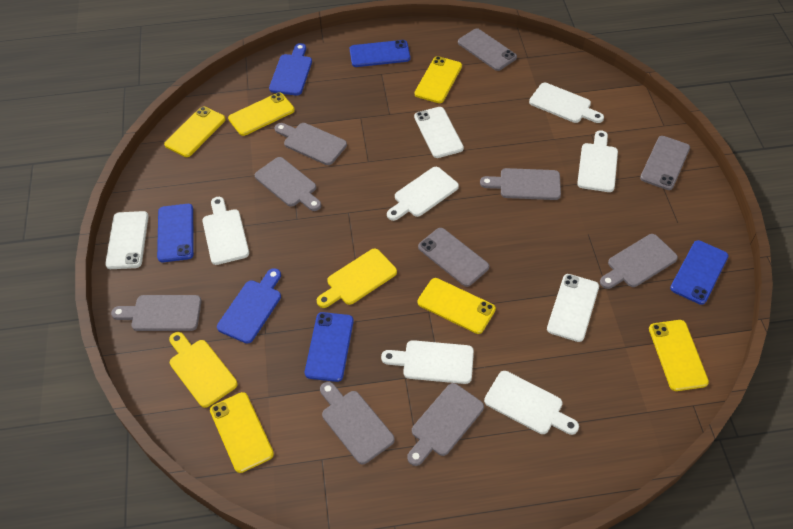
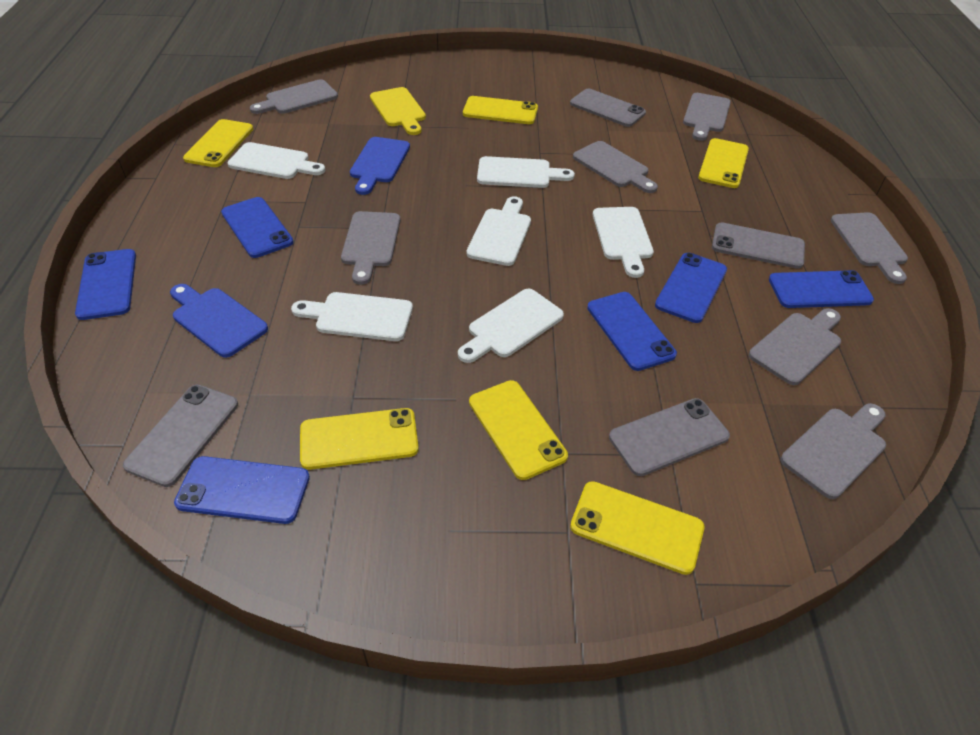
blue phone: [157,204,194,262] [305,312,354,382] [350,40,410,67] [670,240,729,305] = 4 -> [75,249,136,320] [174,456,310,524] [221,197,293,258] [587,292,677,371] [655,253,727,323] [769,270,874,308] = 6
grey phone: [418,228,489,287] [458,28,517,71] [640,136,690,190] = 3 -> [123,385,238,487] [570,89,646,127] [609,398,730,476] [712,222,805,269] = 4
white phone: [105,211,149,269] [414,107,464,158] [547,274,599,342] = 3 -> none = 0
yellow cutting board: [169,332,237,408] [317,249,397,308] = 2 -> [370,87,426,135] = 1

